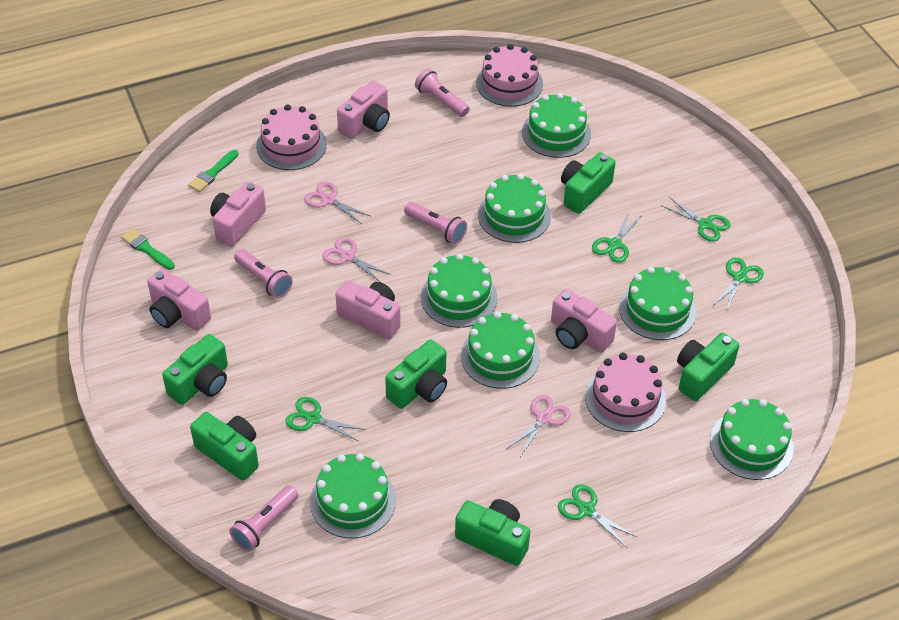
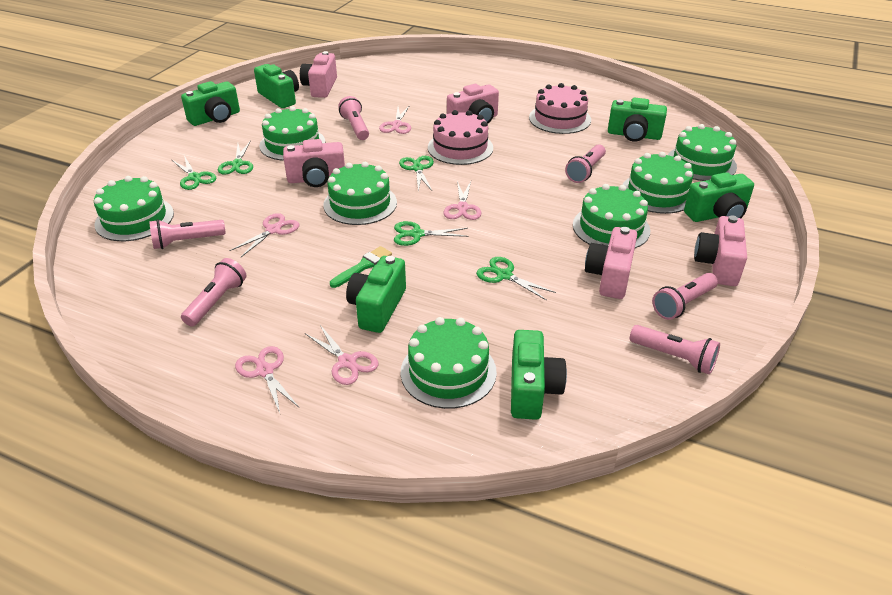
green brush: [121,228,175,270] [188,150,238,192] = 2 -> [330,246,392,288] = 1
pink cake: [256,104,327,170] [476,44,543,107] [585,353,666,432] = 3 -> [428,110,493,165] [529,83,591,134] = 2
pink flashlight: [230,485,298,551] [234,249,293,298] [404,202,467,244] [415,69,470,117] = 4 -> [149,219,226,249] [181,258,246,326] [338,96,369,140] [565,144,606,183] [630,325,720,375] [652,273,718,320] = 6
pink scissors: [304,181,370,224] [322,237,391,282] [506,395,571,457] = 3 -> [230,213,299,257] [235,346,299,413] [305,325,379,385] [379,105,411,134] [444,181,482,220] = 5

